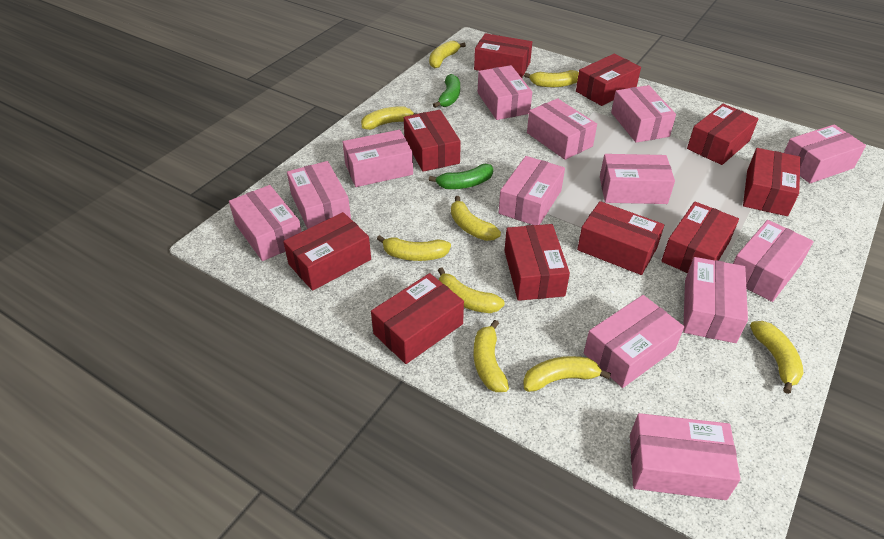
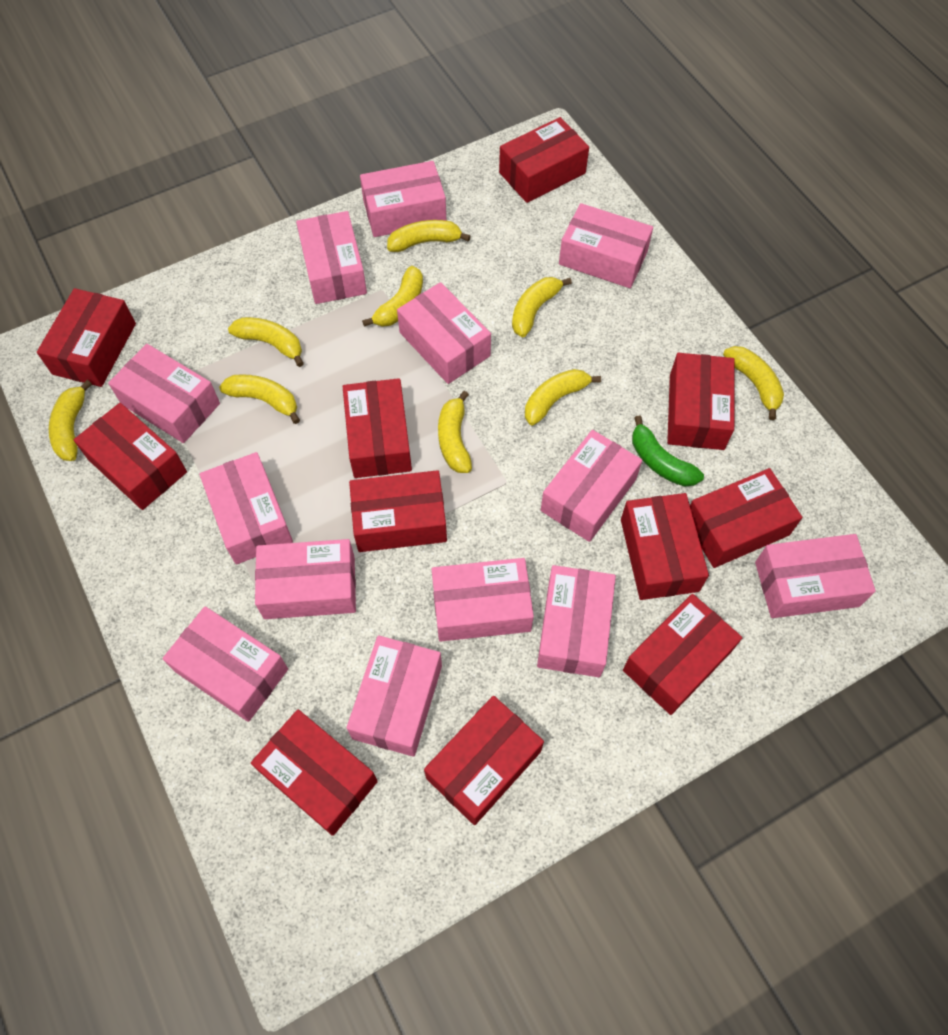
green banana: [429,164,493,189] [433,74,460,108] = 2 -> [632,416,704,486] = 1
red box: [283,212,371,291] [371,273,464,364] [404,110,461,172] [474,33,532,78] [504,224,570,301] [576,54,641,106] [577,201,664,275] [661,202,739,273] [687,104,758,165] [743,148,800,216] = 10 -> [37,288,136,387] [74,403,187,510] [251,709,378,836] [343,378,412,478] [349,470,447,552] [424,696,544,825] [499,117,589,203] [621,493,709,600] [623,594,742,715] [667,353,734,450] [690,468,802,568] = 11

